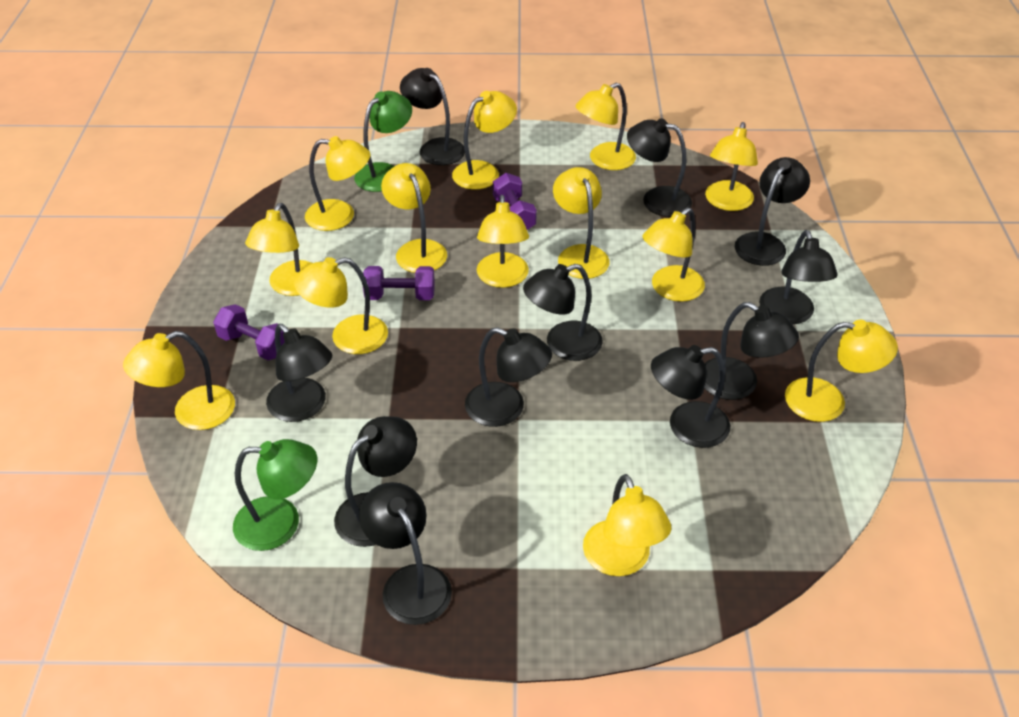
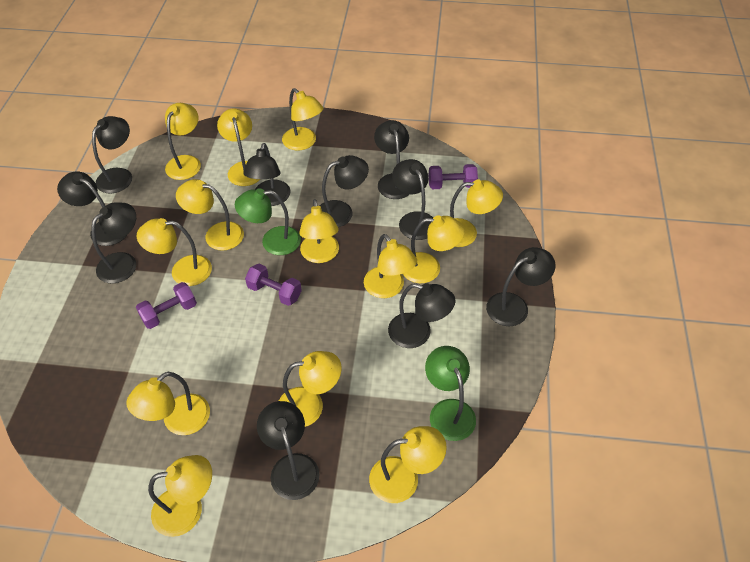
black lamp: [266,324,332,422] [334,416,417,547] [359,482,452,625] [400,68,465,165] [465,327,552,427] [523,264,603,361] [627,118,692,217] [651,345,730,448] [704,302,799,400] [735,157,810,266] [759,230,837,324] = 11 -> [57,171,128,246] [91,202,136,283] [92,116,132,194] [243,143,291,206] [257,401,319,500] [319,155,369,227] [374,120,410,199] [388,283,455,348] [392,159,433,240] [486,247,556,326] = 10

